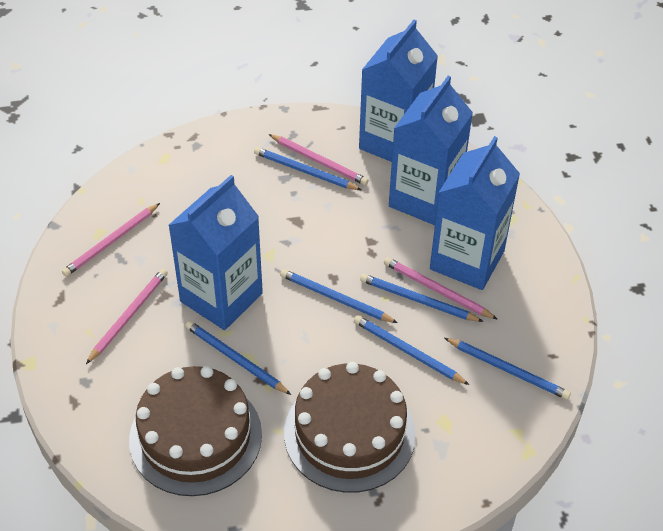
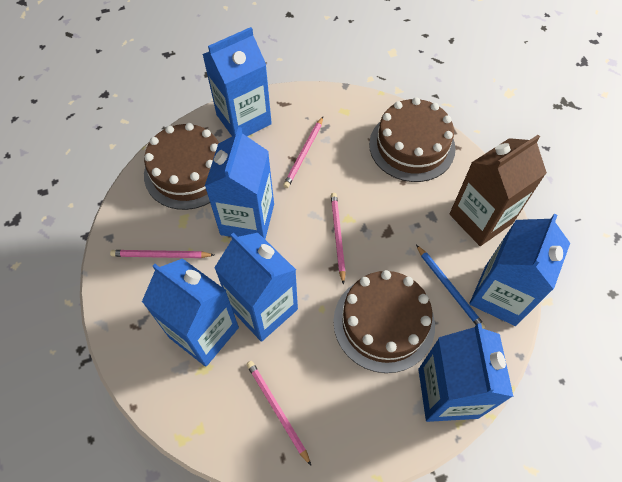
blue carton: [168,175,263,330] [359,20,438,162] [389,76,473,225] [430,136,520,290] = 4 -> [142,259,239,367] [202,27,272,136] [205,127,274,239] [214,233,298,342] [418,323,514,422] [469,214,570,326] = 6
blue pencil: [185,321,291,395] [254,147,361,190] [280,269,398,323] [354,315,469,385] [360,274,484,322] [445,338,571,400] = 6 -> [416,245,486,329] = 1
brown cake: [129,366,262,496] [284,362,416,493] = 2 -> [144,123,219,210] [333,270,435,373] [369,97,456,182] = 3
brown carton: none = 0 -> [450,135,547,246] = 1

